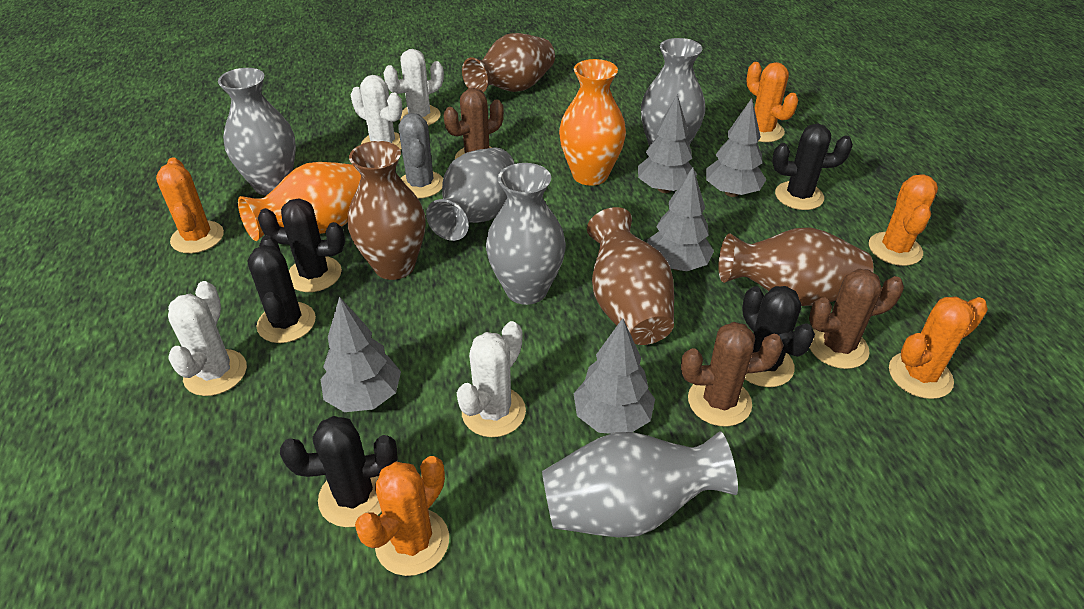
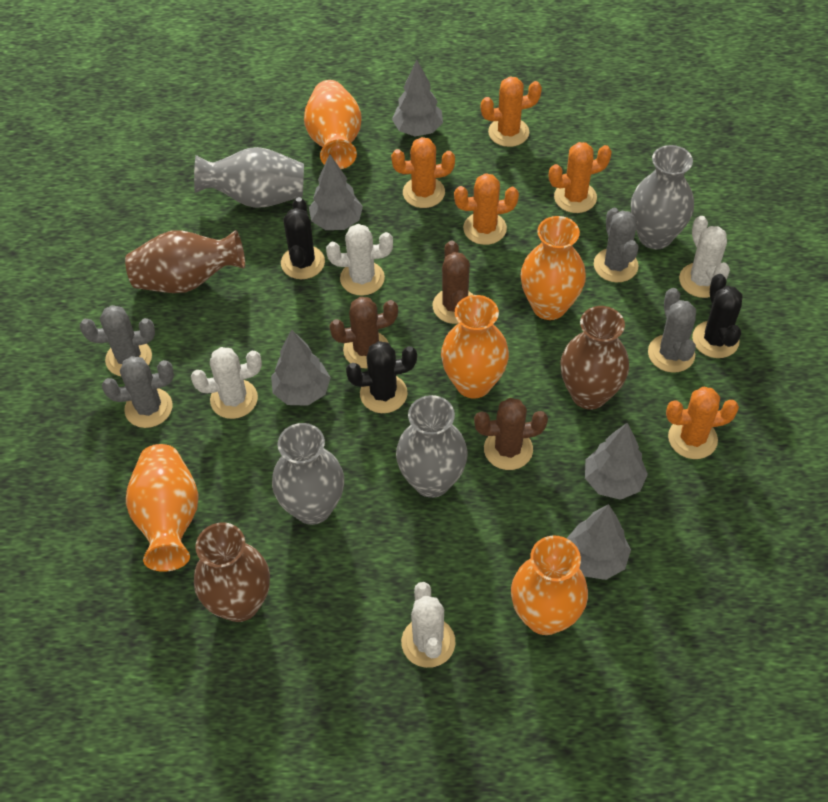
black cactus: [248,235,316,343] [258,198,345,292] [280,416,398,527] [742,286,815,387] [772,124,853,210] = 5 -> [281,197,325,279] [346,341,417,413] [692,274,743,358] = 3
brown vase: [348,141,426,280] [462,33,555,93] [587,207,674,345] [718,228,874,306] = 4 -> [125,230,245,293] [194,522,270,622] [560,306,629,410] = 3
grey cactus: [398,113,443,198] = 1 -> [80,305,155,376] [102,356,174,428] [594,208,639,282] [648,288,696,373] = 4
grey vase: [218,68,296,195] [426,148,515,241] [486,163,566,305] [542,431,738,537] [641,38,705,146] = 5 -> [194,147,304,208] [272,423,344,525] [396,395,468,498] [631,145,694,249] = 4
orange vase: [238,162,361,241] [559,59,626,186] = 2 -> [126,444,199,572] [304,80,362,169] [441,295,509,399] [511,536,588,635] [521,216,586,320] = 5

